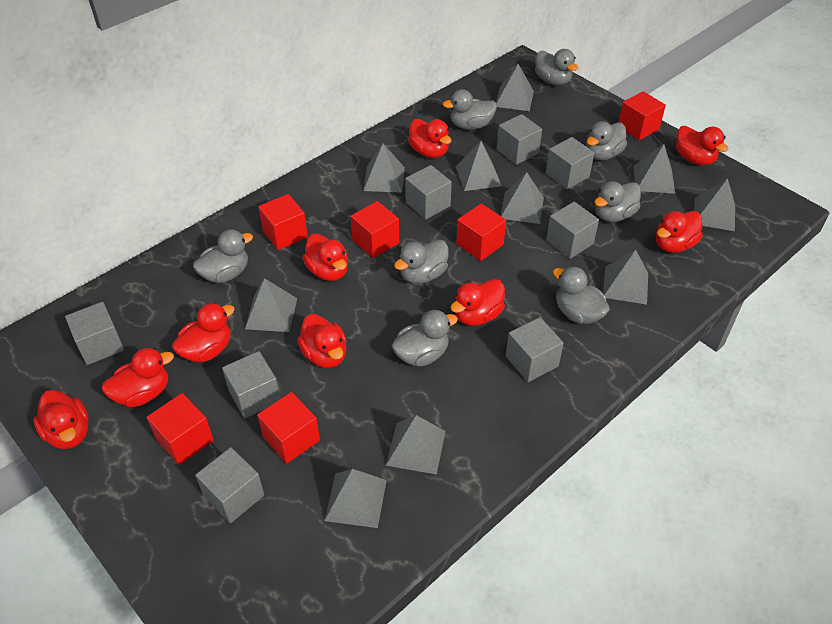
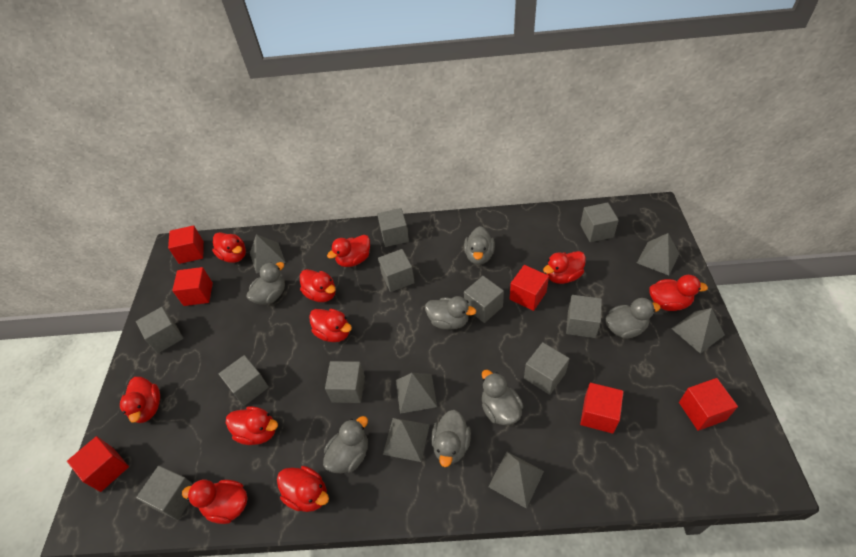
grey cube: [65,302,124,365] [195,447,264,523] [222,351,280,418] [405,165,452,219] [497,114,542,165] [506,317,564,382] [546,137,594,189] [546,202,599,259] = 8 -> [136,307,183,353] [136,466,193,520] [219,355,269,406] [325,361,365,403] [377,208,409,247] [378,249,415,292] [464,276,504,323] [524,342,570,395] [566,295,602,338] [580,202,619,242] = 10
grey duck: [193,229,253,283] [392,310,458,367] [394,240,449,284] [443,89,497,130] [535,49,578,85] [553,266,610,324] [586,121,627,160] [594,181,641,222] = 8 -> [246,262,285,305] [323,416,368,474] [425,296,476,330] [431,410,471,467] [464,226,495,265] [482,370,523,425] [605,298,661,338] = 7
grey pyramid: [245,278,297,332] [324,469,387,528] [363,144,405,193] [386,415,446,475] [456,141,502,191] [496,64,534,111] [500,172,544,224] [603,250,648,304] [633,144,675,194] [694,178,735,231] = 10 -> [250,234,286,274] [383,418,430,462] [396,373,437,414] [488,452,544,509] [637,233,679,275] [671,308,725,354] = 6
red duck: [33,390,89,449] [102,348,174,407] [172,303,235,362] [297,314,347,368] [302,234,348,281] [408,119,451,158] [450,279,505,326] [656,211,703,253] [676,126,728,165] = 9 -> [120,377,160,423] [182,479,248,524] [212,232,246,263] [226,406,278,445] [277,466,329,512] [300,269,336,302] [309,309,352,342] [327,235,370,267] [543,251,586,284] [649,275,708,311] = 10

